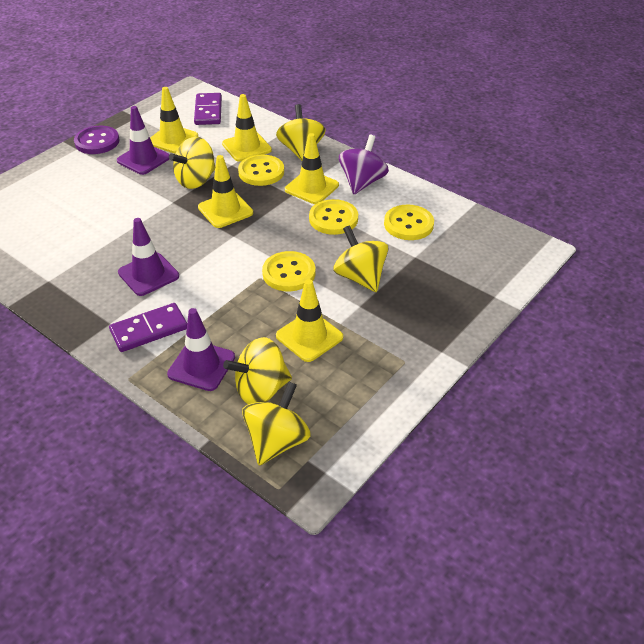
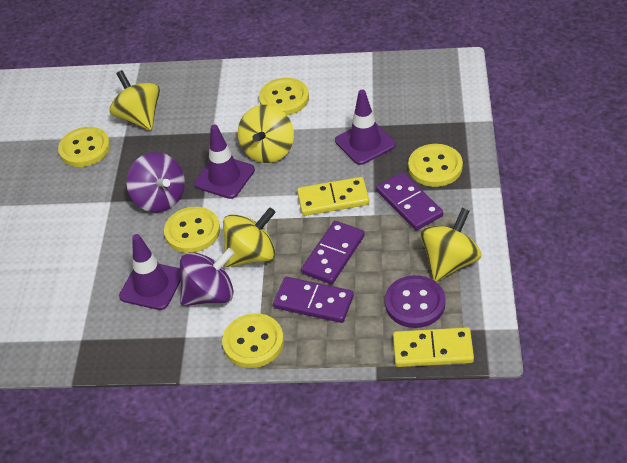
purple domino: [109,303,187,352] [194,93,222,125] = 2 -> [273,277,354,323] [301,221,365,284] [376,172,443,231] = 3
purple spinning top: [339,135,389,194] = 1 -> [127,152,185,213] [180,248,234,306] = 2
yellow button: [238,155,284,186] [262,251,316,291] [309,199,358,235] [384,204,434,240] = 4 -> [58,127,110,167] [164,207,220,253] [222,313,284,368] [259,78,309,115] [408,144,463,187] = 5
yellow domino: none = 0 -> [297,177,369,216] [393,327,474,367] = 2
yellow spinning top: [169,137,215,189] [223,337,292,404] [242,381,311,465] [276,104,326,161] [333,225,388,292] = 5 -> [109,70,160,131] [223,207,276,267] [238,105,294,163] [420,208,482,282] = 4
yellow traffic cone: [150,87,198,153] [198,155,253,228] [222,94,272,162] [276,279,343,362] [285,133,339,204] = 5 -> none = 0

